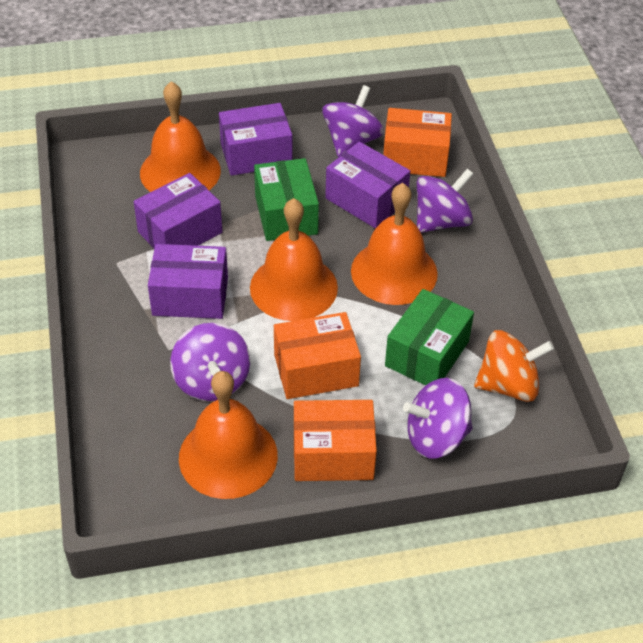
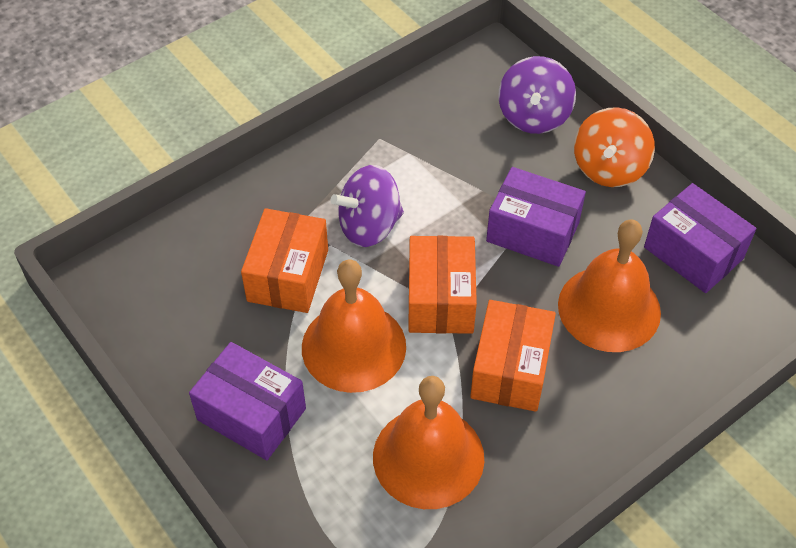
green box: [254,158,319,241] [385,289,474,385] = 2 -> none = 0
orange bell: [140,81,221,192] [179,371,278,499] [250,198,338,321] [351,183,438,305] = 4 -> [302,259,406,393] [373,376,484,509] [558,219,661,352] = 3
purple box: [134,173,222,249] [148,244,228,319] [219,103,292,176] [325,142,410,228] = 4 -> [189,342,306,460] [486,167,586,267] [644,183,756,293] = 3
purple spinning top: [170,323,250,401] [322,85,384,157] [403,378,473,459] [417,168,473,233] = 4 -> [331,165,404,247] [498,56,576,134] = 2

